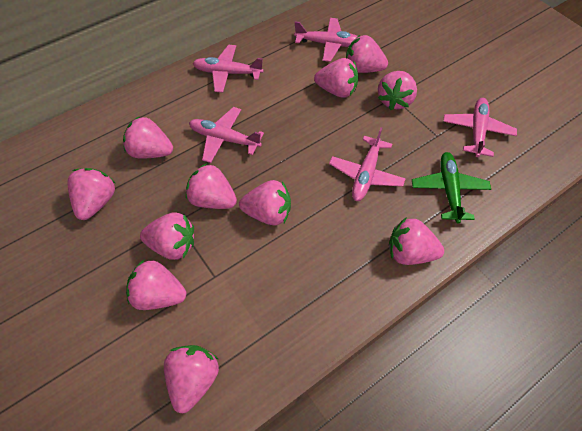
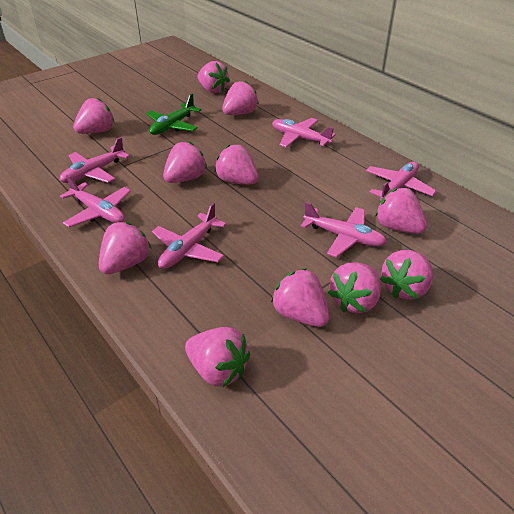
pink plane: [189,107,264,163] [193,45,264,93] [294,18,357,62] [329,127,406,201] [443,98,517,157] = 5 -> [59,137,130,183] [60,175,131,227] [152,203,226,269] [272,118,336,148] [301,202,387,258] [366,161,437,201] = 6

